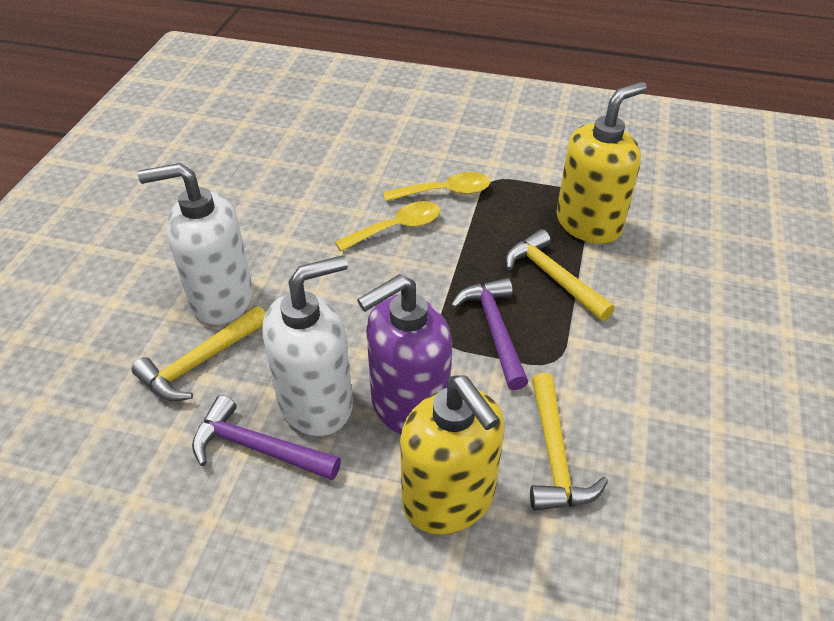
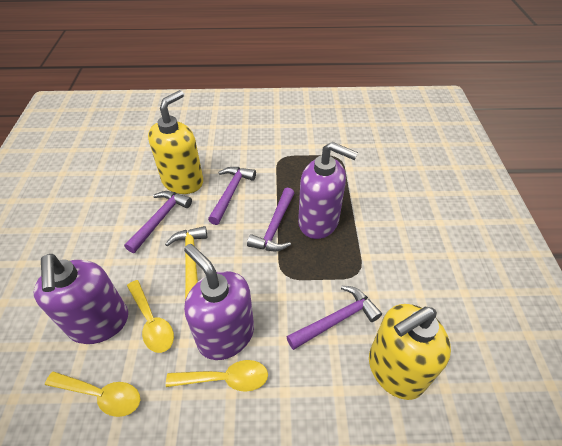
purple hammer: [192,395,341,480] [451,278,529,390] = 2 -> [124,191,192,253] [208,167,256,225] [247,188,294,251] [287,286,382,350] = 4
purple soap dispenser: [357,274,452,435] = 1 -> [33,254,128,344] [184,244,254,360] [298,142,358,239] = 3
white soap dispenser: [138,163,253,325] [262,255,353,436] = 2 -> none = 0
yellow hammer: [132,306,266,401] [506,229,615,321] [530,373,608,511] = 3 -> [165,226,207,300] = 1
yellow spoon: [335,201,441,251] [383,172,490,201] = 2 -> [45,371,140,417] [127,280,174,353] [166,360,268,392] = 3

